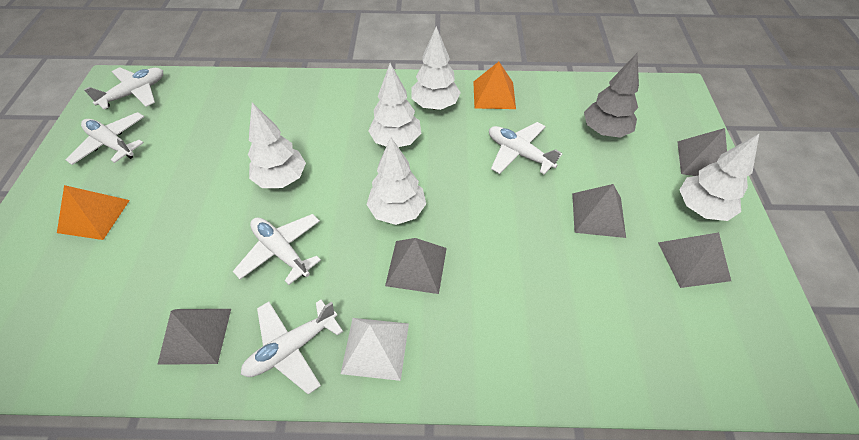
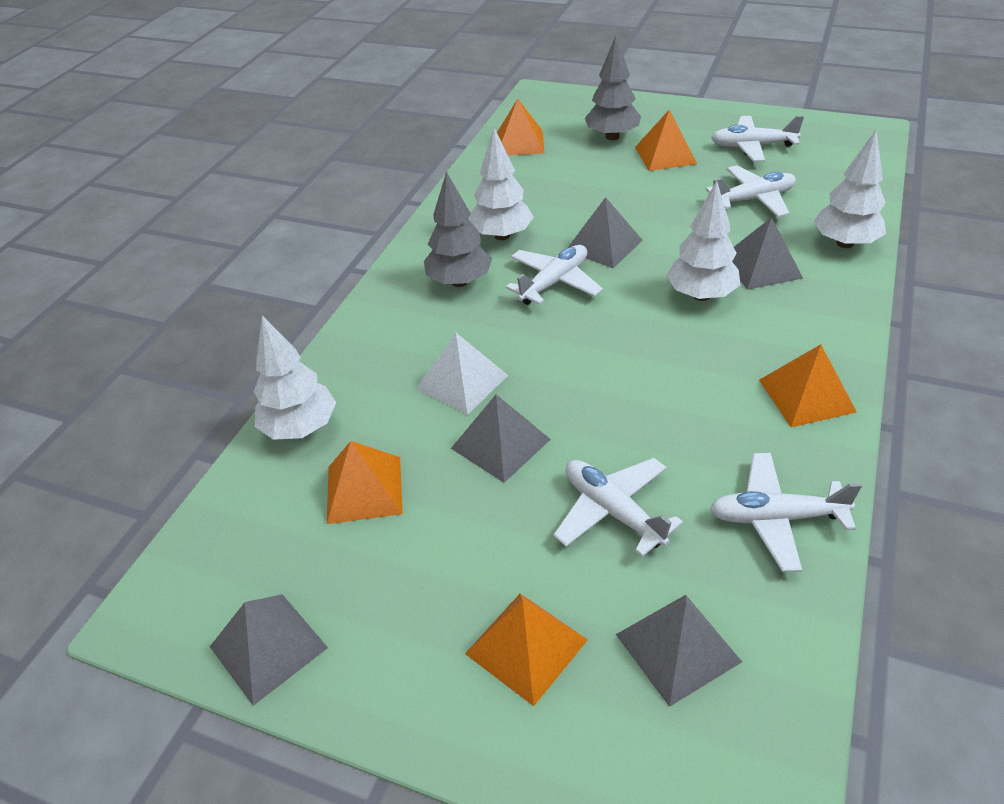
grey tree: [584,53,639,138] = 1 -> [424,172,492,287] [585,36,641,140] = 2
orange pyramid: [57,185,130,240] [473,62,516,109] = 2 -> [327,441,403,524] [465,594,588,706] [497,99,544,156] [635,110,697,171] [759,344,857,427] = 5
white tree: [248,103,306,188] [367,137,426,225] [368,63,421,147] [412,26,461,110] [679,134,759,221] = 5 -> [254,315,336,440] [470,128,534,240] [666,181,740,301] [814,130,886,248] = 4

